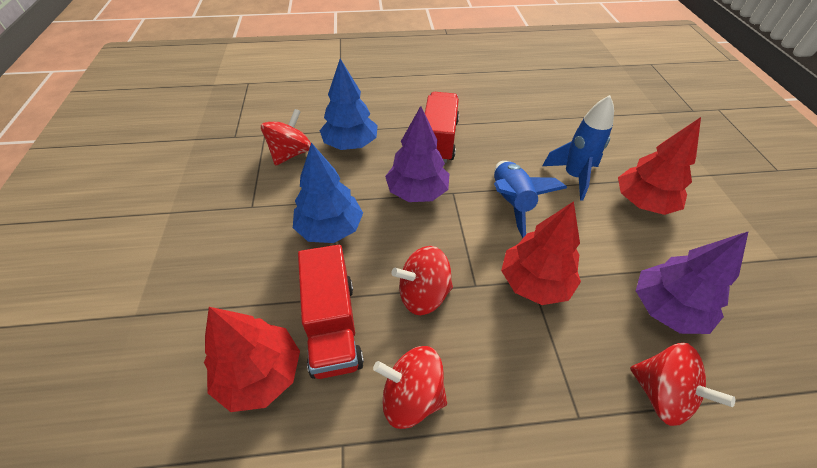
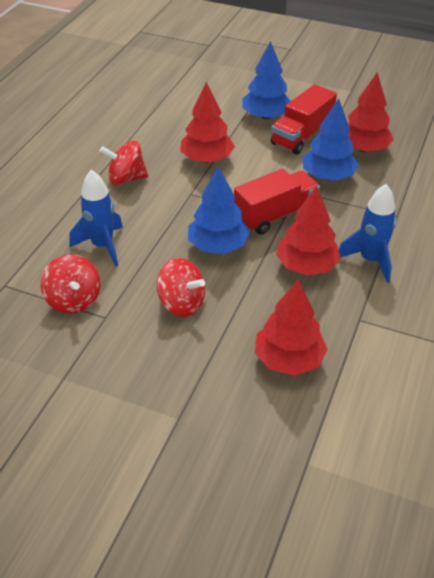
blue tree: [293,143,363,243] [320,59,378,150] = 2 -> [188,166,250,254] [243,41,291,120] [303,99,359,181] = 3
purple tree: [385,106,449,202] [636,231,749,334] = 2 -> none = 0
red spinning top: [261,109,311,166] [373,346,447,429] [391,246,453,315] [630,343,735,426] = 4 -> [41,254,100,314] [100,140,148,185] [157,258,205,317] = 3
red tree: [204,307,300,412] [501,201,581,305] [618,117,701,215] = 3 -> [180,82,235,163] [255,280,328,376] [276,186,341,276] [348,72,394,152] = 4

